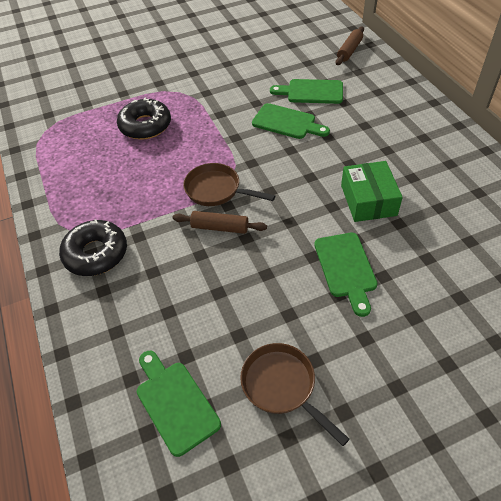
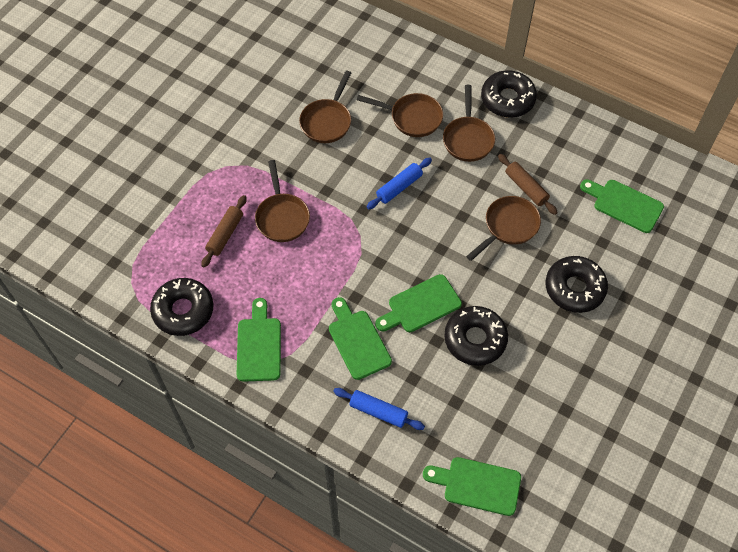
black donut: [59,219,127,276] [117,97,171,140] = 2 -> [150,278,213,336] [444,306,508,366] [481,70,537,118] [546,256,608,313] = 4
blue rolling pin: none = 0 -> [333,388,425,430] [367,158,432,210] = 2
brown pan: [183,163,275,206] [240,343,349,446] = 2 -> [255,160,310,242] [299,71,351,143] [357,93,443,137] [443,85,495,162] [466,196,541,261] = 5
green box: [341,161,403,222] = 1 -> none = 0
green cutting board: [137,351,221,457] [252,103,330,139] [270,79,343,104] [314,233,378,317] = 4 -> [236,298,281,382] [329,297,392,380] [375,274,462,332] [423,457,521,516] [580,179,664,233] = 5

